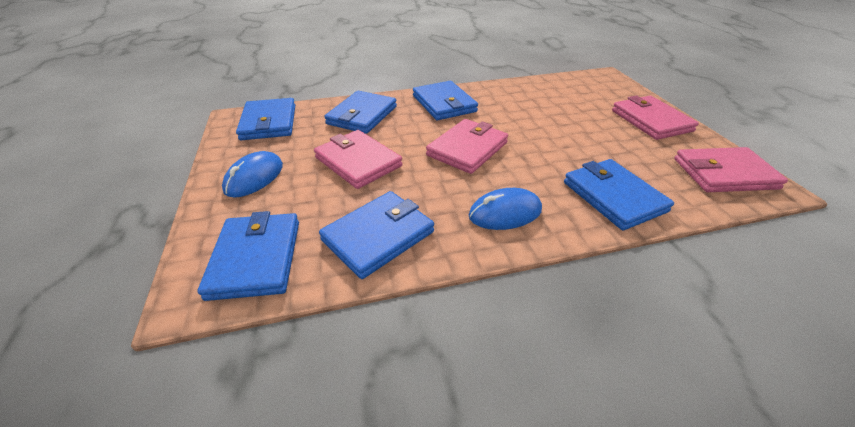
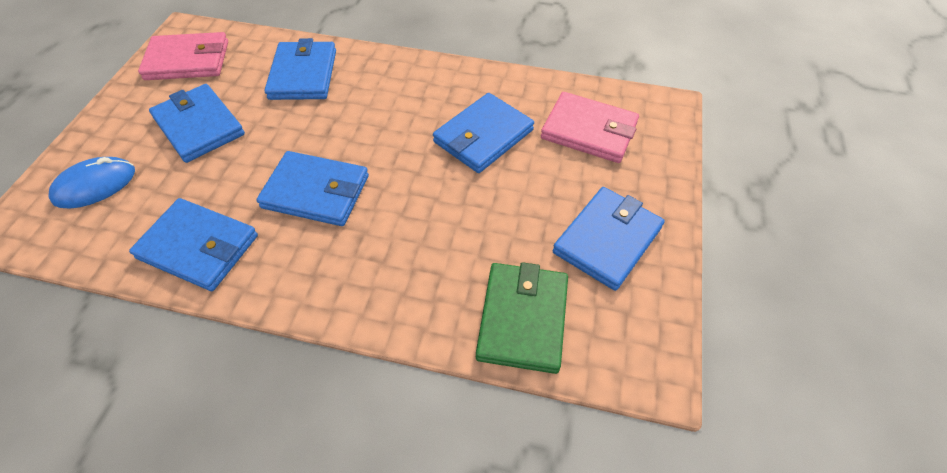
blue mouse: [222,151,283,198] [469,188,542,230] = 2 -> [49,157,135,209] = 1
green wallet: none = 0 -> [476,262,568,374] = 1
pink wallet: [314,130,402,189] [426,119,508,174] [612,95,699,140] [674,147,788,192] = 4 -> [138,32,228,80] [541,92,639,163] = 2

